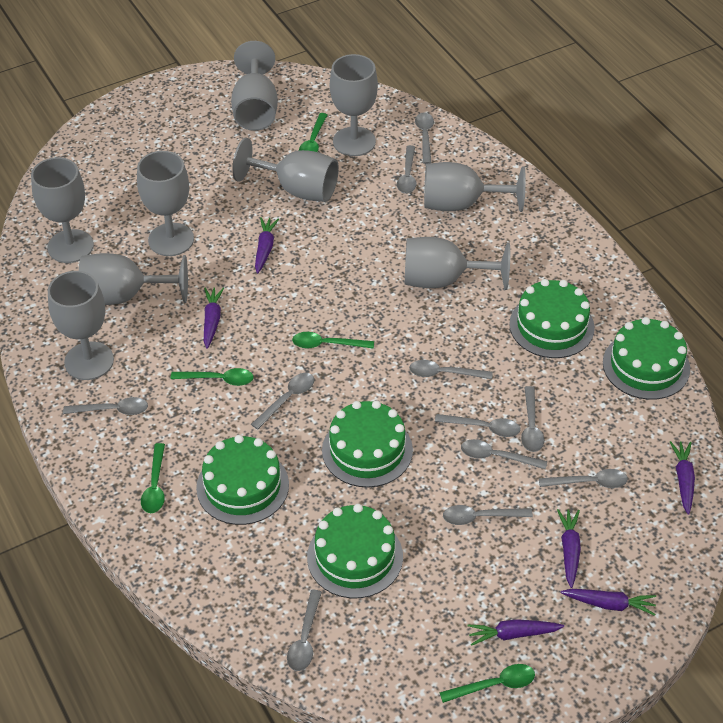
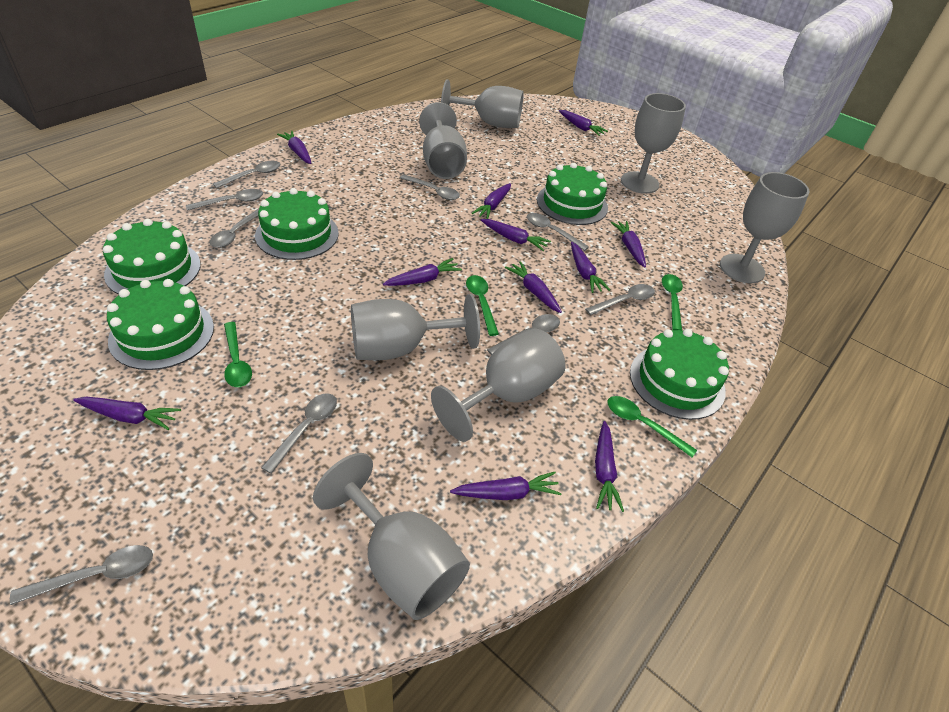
green spoon: [141,443,165,513] [171,368,254,386] [292,332,374,349] [299,113,327,152] [439,664,535,703] = 5 -> [224,322,252,387] [466,275,499,336] [607,396,697,457] [662,274,683,330] = 4
grey goblet: [31,157,94,263] [48,271,114,380] [79,253,188,305] [137,151,194,256] [231,41,278,131] [232,138,339,202] [330,54,378,156] [405,237,510,290] [424,162,526,212] = 9 -> [313,453,470,620] [351,294,480,360] [419,102,467,179] [431,329,566,442] [441,79,524,128] [621,93,686,194] [720,172,809,283] = 7
grey spoon: [63,397,148,415] [251,373,314,430] [287,590,322,671] [397,145,417,194] [409,360,493,379] [415,112,434,164] [435,414,520,437] [443,505,533,525] [461,439,547,470] [521,386,544,452] [539,469,628,488] = 11 -> [10,545,153,605] [186,189,263,211] [209,208,259,248] [213,161,280,188] [261,393,337,474] [400,174,460,200] [487,314,560,355] [527,213,589,251] [585,284,655,315] = 9
purple carrot: [204,288,224,349] [255,217,279,274] [467,619,564,646] [557,509,581,588] [561,589,656,616] [670,441,695,515] = 6 -> [73,397,181,430] [277,131,311,164] [383,258,462,286] [450,472,562,500] [472,183,511,219] [481,219,551,251] [505,261,562,313] [559,110,608,136] [571,242,610,293] [595,421,624,512] [611,221,646,267] = 11

